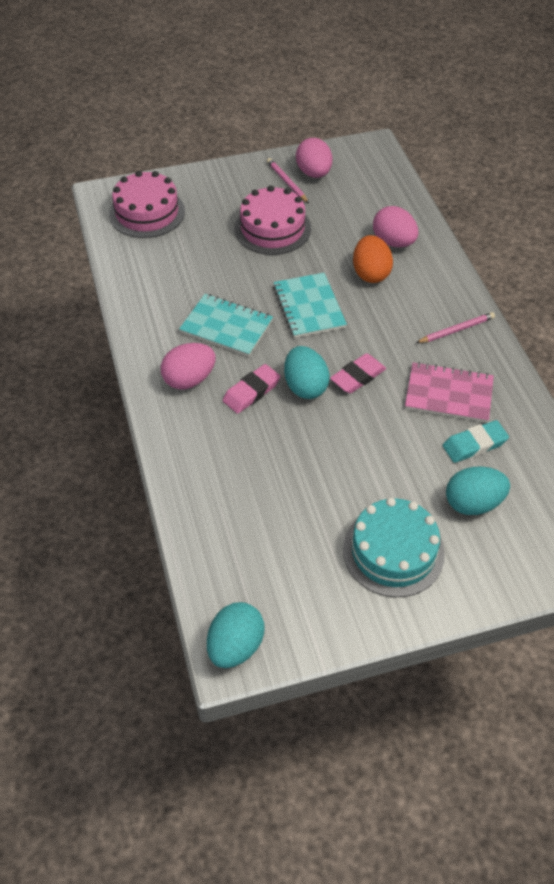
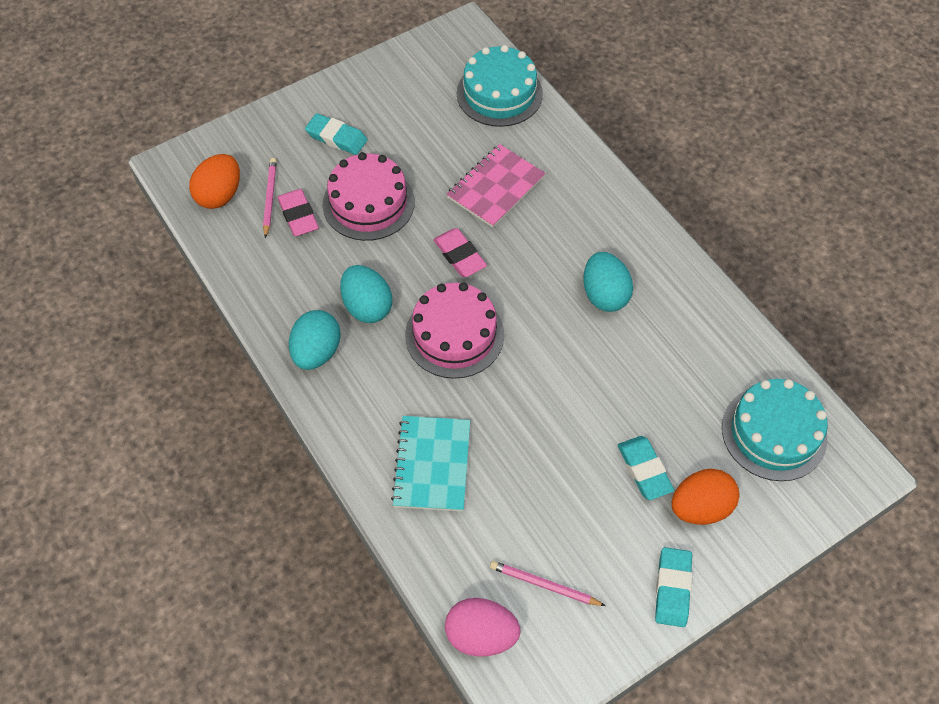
orange egg: [353,235,393,283] = 1 -> [189,154,240,209] [672,469,740,525] = 2
pink egg: [161,343,216,389] [296,138,332,178] [373,206,418,247] = 3 -> [445,598,521,657] = 1
turquoise cake: [343,498,445,597] = 1 -> [457,45,543,127] [722,379,828,481] = 2
turquoise eraser: [442,420,509,463] = 1 -> [305,113,367,155] [618,436,674,500] [655,547,692,627] = 3
turquoise notebook: [179,294,273,357] [273,273,347,338] = 2 -> [391,416,470,512] = 1

